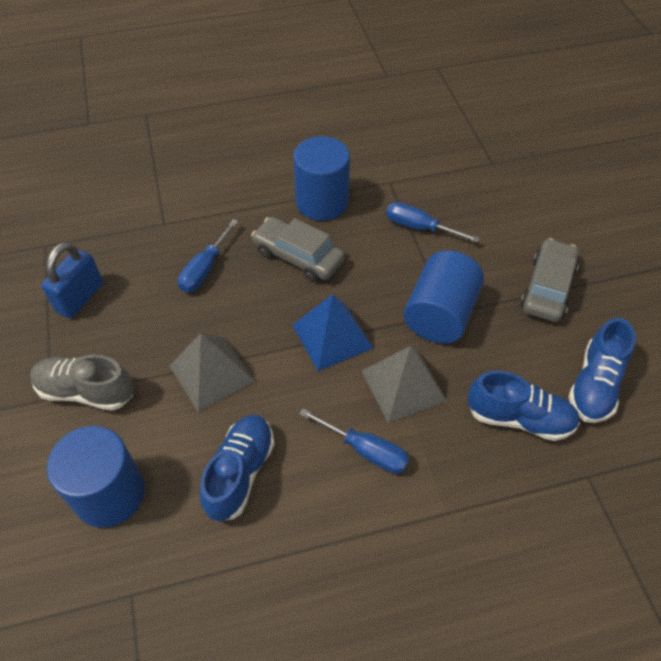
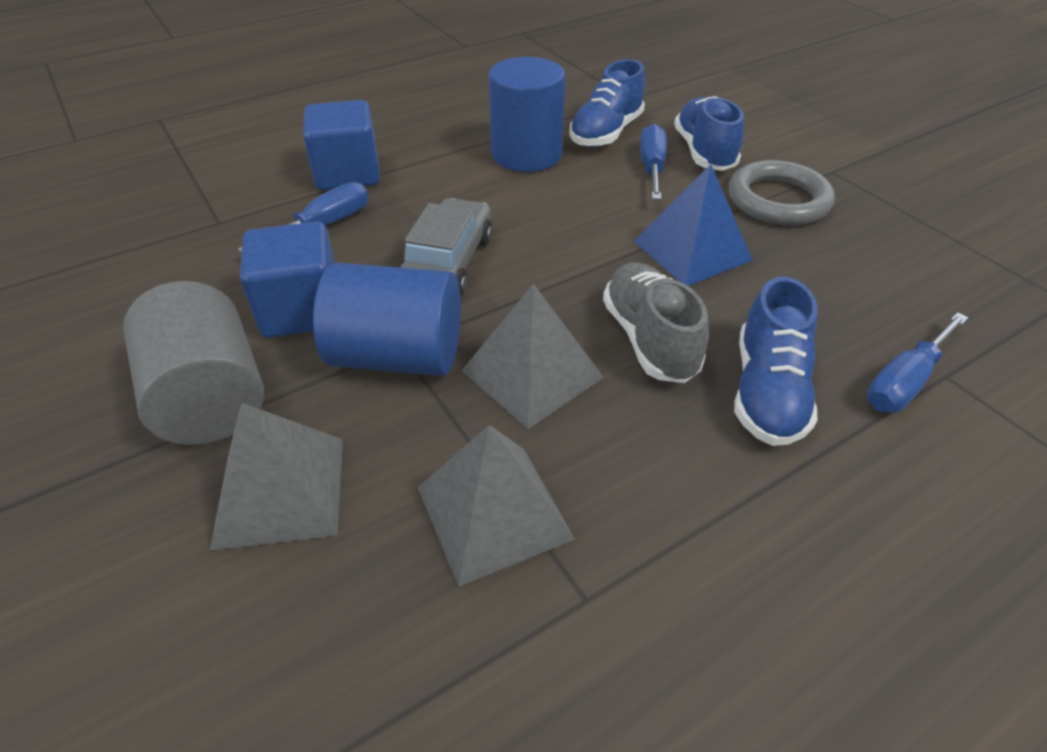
blue cube: none = 0 -> [240,221,335,338] [303,100,380,190] = 2
blue cylinder: [47,426,145,528] [293,136,350,221] [404,250,484,343] = 3 -> [313,263,461,376] [489,57,566,172] = 2
blue padlock: [41,242,103,318] = 1 -> none = 0
grey car: [251,217,345,282] [521,238,579,322] = 2 -> [399,198,493,296] = 1
grey cylinder: none = 0 -> [123,281,264,445] = 1
grey pyramid: [170,333,255,412] [362,346,447,423] = 2 -> [210,403,343,551] [417,425,575,587] [461,284,604,429] = 3
grey ring: none = 0 -> [728,160,835,225] = 1

